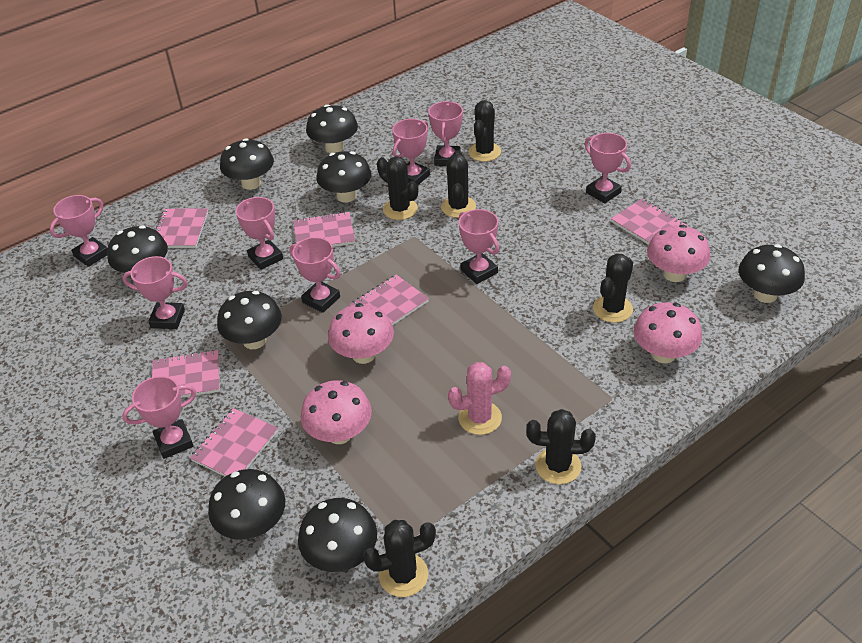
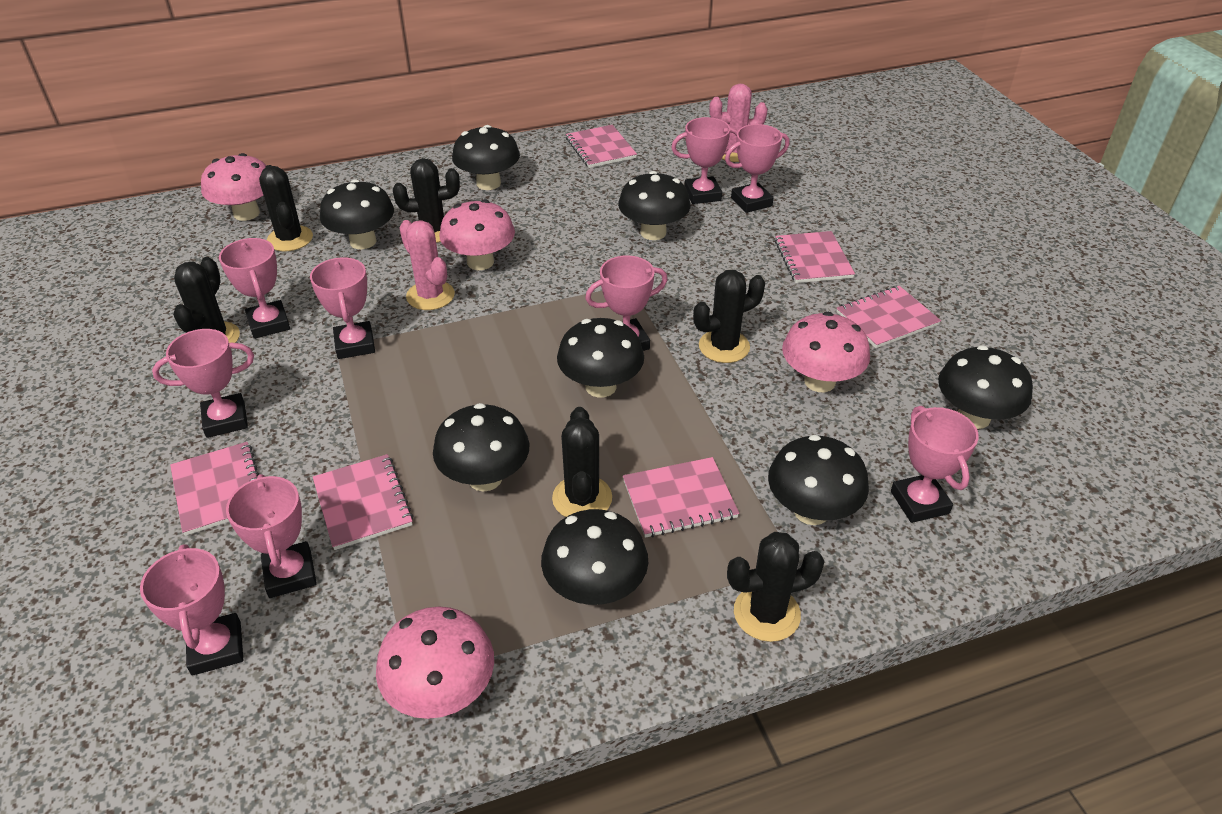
pink cactus: [448,362,511,435] = 1 -> [400,220,455,310] [709,84,768,162] = 2

